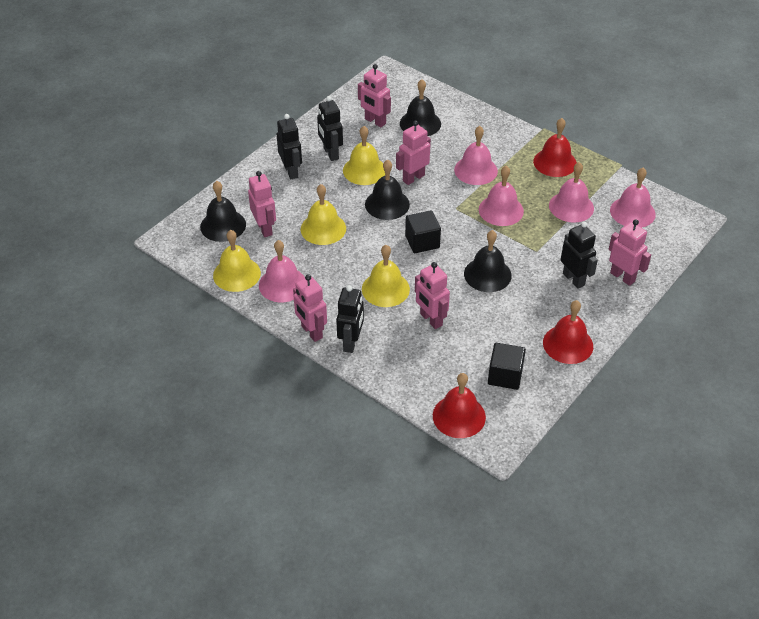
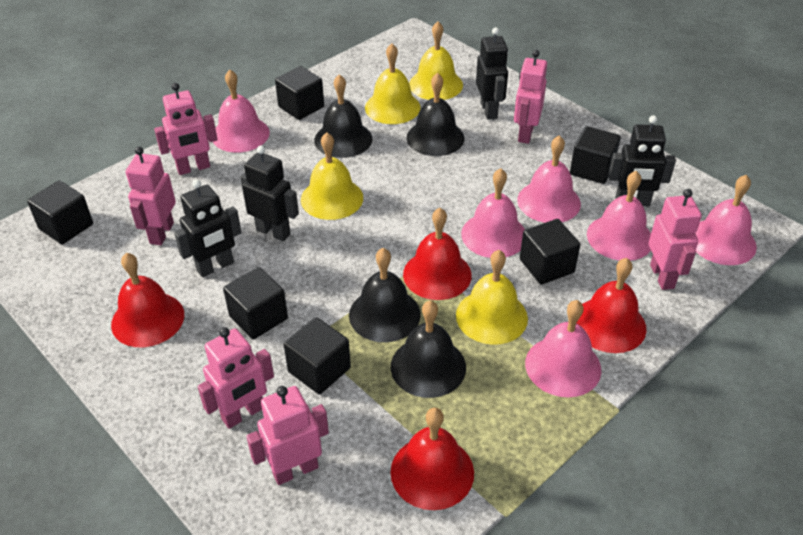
black cube: [405,210,441,253] [488,343,526,390] = 2 -> [27,181,93,244] [223,267,288,339] [275,66,324,120] [284,317,351,394] [520,219,580,284] [570,126,621,184] = 6
pink bell: [259,240,305,302] [454,126,498,185] [479,166,524,226] [549,162,594,223] [610,168,656,228] = 5 -> [213,70,270,153] [461,168,525,258] [517,135,581,223] [525,300,601,397] [587,171,651,261] [695,175,757,265] = 6
red bell: [433,373,486,438] [533,118,577,177] [543,300,593,364] = 3 -> [111,253,184,347] [390,408,474,510] [403,208,472,300] [576,258,647,353] = 4

